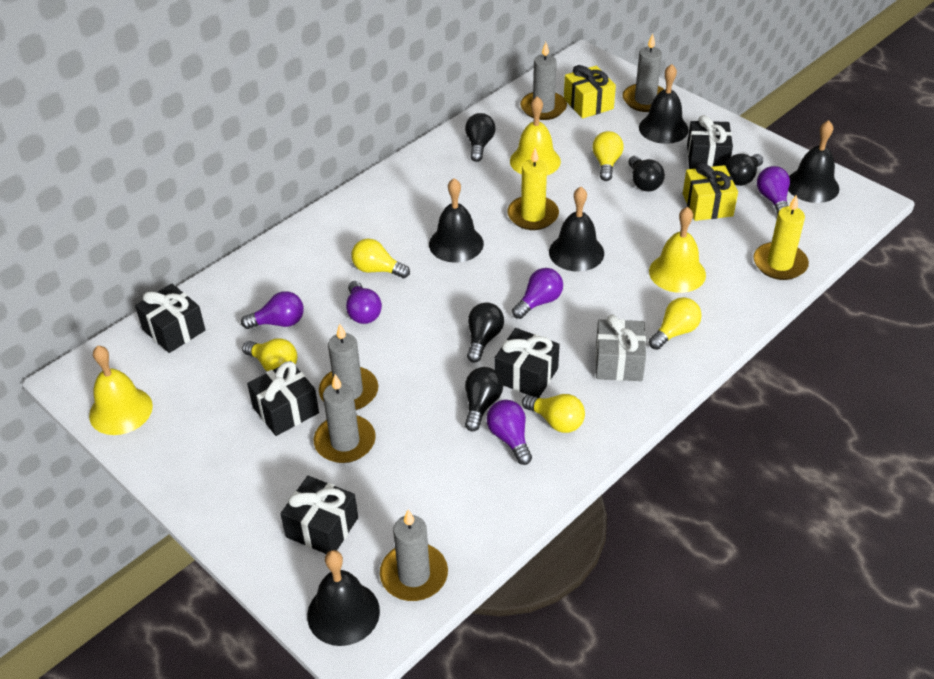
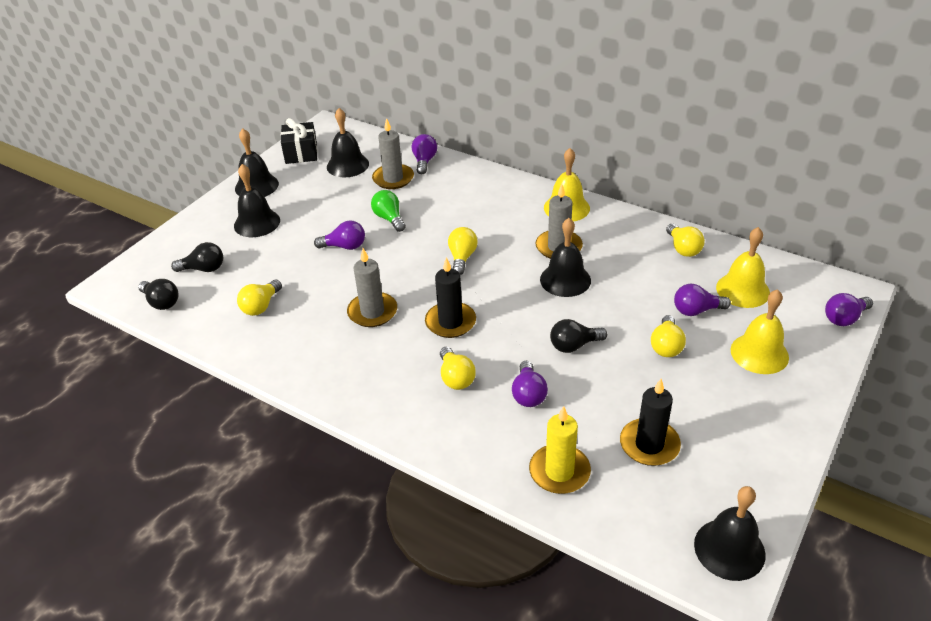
black candle: none = 0 -> [425,257,476,338] [620,379,681,466] = 2
black gift: [135,283,205,353] [247,361,319,436] [281,476,358,554] [494,328,560,398] [687,115,733,169] = 5 -> [281,118,317,164] = 1
black light bulb: [465,113,496,162] [465,367,503,431] [467,303,504,363] [629,156,665,192] [725,154,763,186] = 5 -> [138,279,179,310] [171,242,223,272] [550,319,607,353] = 3
green light bulb: none = 0 -> [371,190,406,232] = 1
grey candle: [314,374,376,463] [319,324,378,410] [380,510,448,601] [520,42,567,120] [623,34,665,112] = 5 -> [347,248,397,327] [372,118,414,189] [536,184,583,259] = 3
grey gift: [595,315,646,381] = 1 -> none = 0
yellow candle: [507,148,559,230] [753,194,809,280] = 2 -> [529,406,591,494] = 1
yellow gift: [564,65,616,119] [683,162,738,221] = 2 -> none = 0

